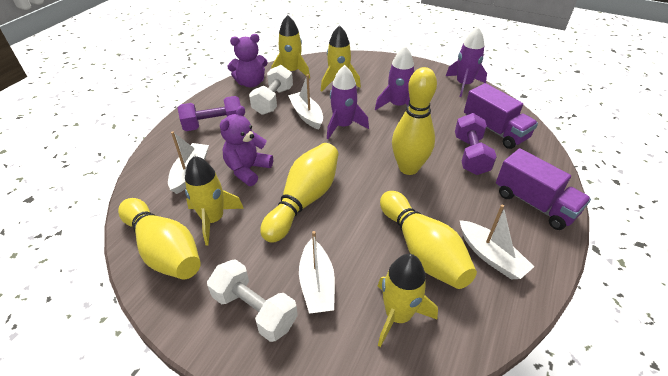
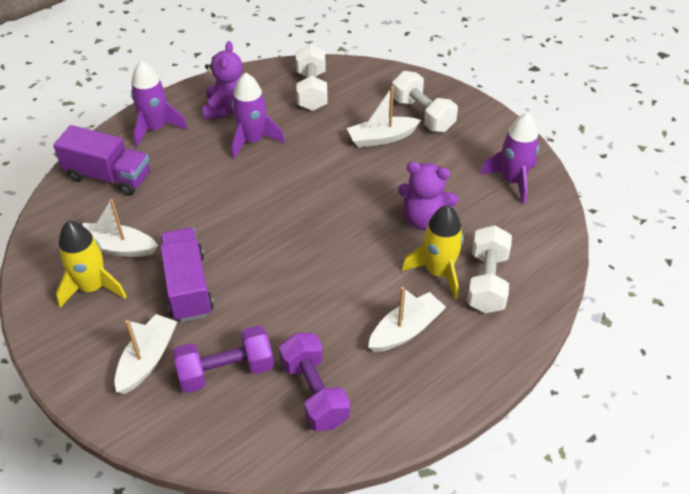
white dumbbell: [207,259,298,342] [249,65,293,115] = 2 -> [296,44,328,111] [392,71,458,132] [467,225,512,313] = 3
yellow bowling pin: [118,198,201,280] [260,143,339,243] [380,191,477,289] [392,67,437,175] = 4 -> none = 0
yellow rocket: [185,156,244,245] [271,15,310,79] [321,25,361,92] [378,254,438,347] = 4 -> [56,221,127,307] [402,205,464,299] = 2

